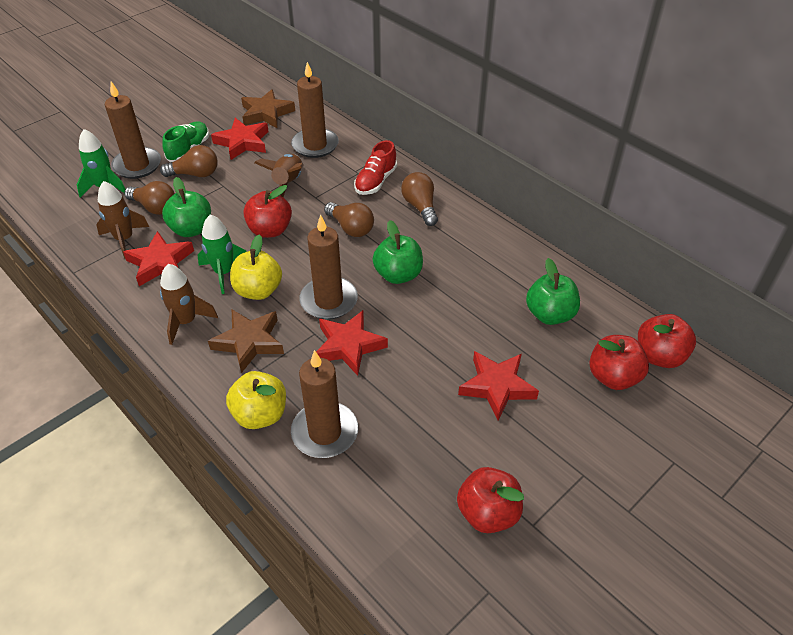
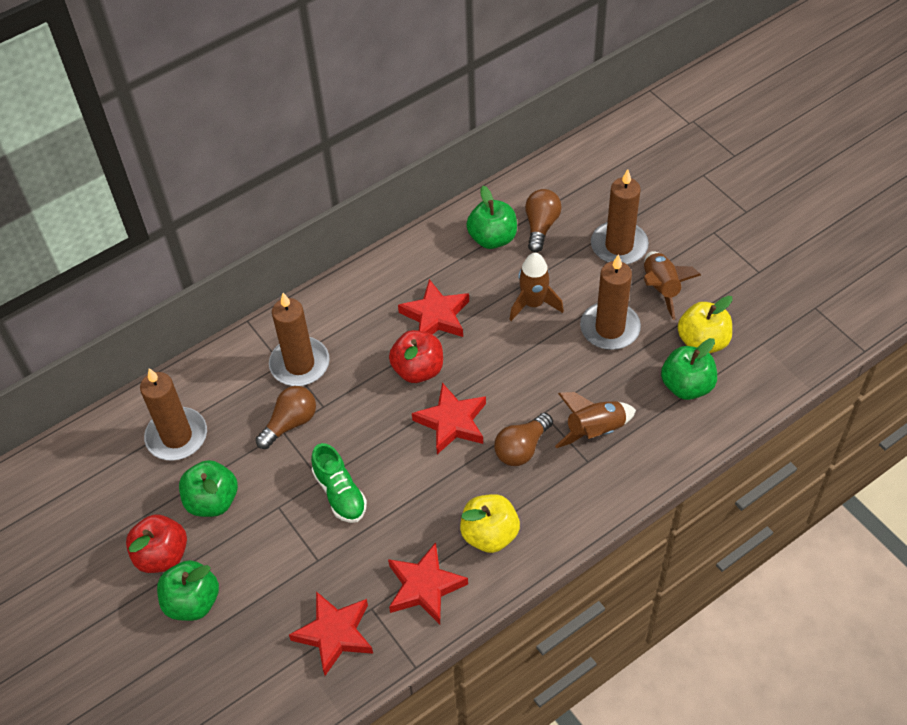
brown light bulb: [124,181,175,215] [160,145,217,177] [324,202,374,237] [401,172,438,226] = 4 -> [256,386,316,449] [494,413,553,466] [525,189,562,252] = 3
brown star: [208,309,284,373] [241,89,295,128] = 2 -> none = 0
green apple: [162,177,211,237] [373,220,423,284] [526,258,580,325] = 3 -> [157,560,219,621] [179,460,238,517] [466,186,517,249] [661,338,717,400] = 4
green rocket: [77,129,125,197] [198,214,247,294] = 2 -> none = 0
red apple: [243,185,292,238] [457,467,524,533] [589,335,649,390] [638,314,696,368] = 4 -> [126,514,187,573] [389,330,443,383] = 2
red shoe: [354,140,397,195] = 1 -> none = 0

